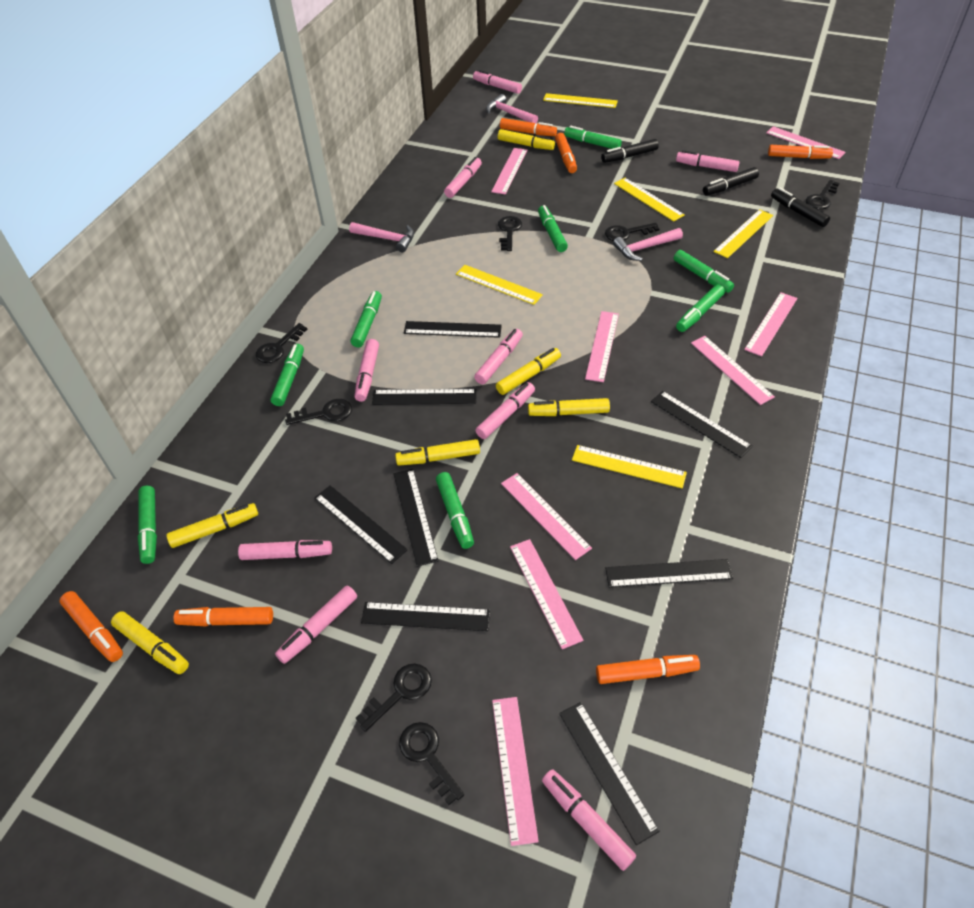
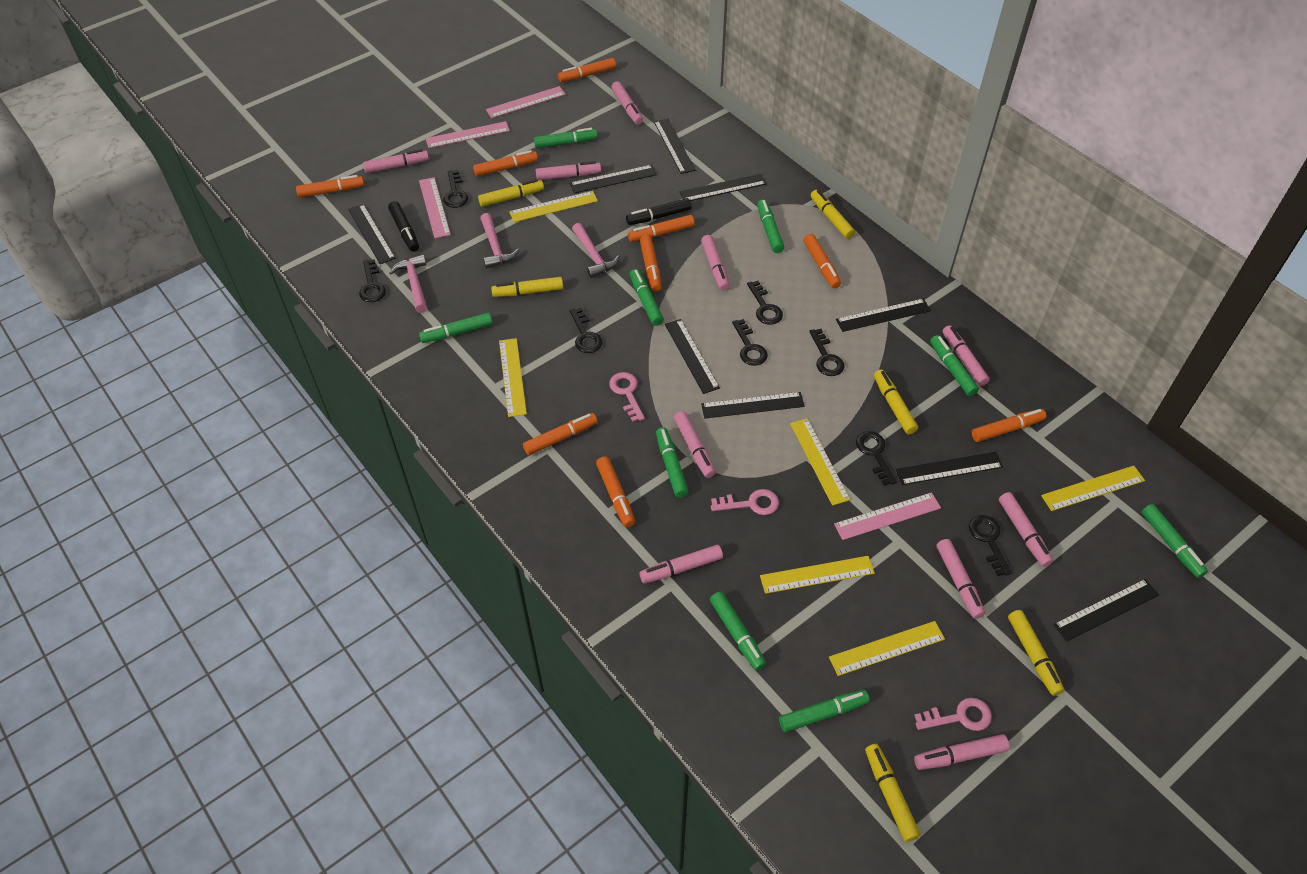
black key: [256,323,307,363] [285,399,352,425] [356,664,432,732] [399,722,464,805] [498,216,522,251] [605,223,659,241] [806,180,840,210] = 7 -> [359,259,386,302] [443,170,468,208] [570,308,602,353] [732,319,768,366] [747,281,783,325] [809,329,844,376] [856,431,897,485] [969,515,1012,576] = 8
black marker: [601,139,659,163] [703,167,759,196] [771,188,830,227] = 3 -> [388,201,419,252] [626,198,692,225] = 2
black ruler: [314,485,408,564] [361,602,490,631] [372,389,477,405] [393,469,439,567] [404,321,502,338] [559,702,659,845] [605,559,733,588] [651,391,752,458] = 8 -> [348,204,396,264] [570,165,657,193] [654,119,696,174] [665,319,720,394] [680,174,766,201] [701,392,805,418] [836,298,931,332] [896,452,1003,485] [1053,579,1159,642] = 9
green marker: [138,486,157,564] [271,344,304,406] [351,291,382,348] [436,472,474,549] [538,205,568,252] [564,126,622,149] [674,250,734,293] [676,284,725,332] = 8 -> [419,313,493,343] [534,128,598,148] [630,269,664,326] [656,427,689,498] [710,591,766,671] [757,200,784,253] [779,689,870,732] [930,335,979,396] [1141,504,1208,578] = 9
orange marker: [60,591,123,662] [174,607,273,627] [500,118,557,136] [555,133,577,173] [596,655,700,684] [768,145,833,159] = 6 -> [296,175,365,197] [473,150,538,177] [523,413,598,455] [558,58,616,82] [596,456,635,527] [628,215,695,242] [640,235,662,292] [804,234,841,288] [972,409,1046,442] = 9
pink key: none = 0 -> [609,372,645,422] [711,489,779,515] [914,698,992,731] = 3
pink marker: [238,540,332,560] [275,586,357,664] [354,339,379,402] [444,157,482,198] [473,70,522,94] [474,329,523,384] [475,382,535,439] [542,769,636,871] [676,150,740,172] = 9 -> [363,149,429,173] [536,161,601,180] [611,81,643,125] [639,545,723,583] [674,411,716,478] [701,235,730,291] [914,734,1010,770] [937,539,985,619] [942,325,990,386] [999,492,1053,567] = 10
pink ruler: [491,148,527,195] [492,697,539,846] [501,473,592,560] [510,539,583,649] [585,311,619,382] [691,336,775,405] [744,292,798,356] [766,126,846,159] = 8 -> [419,177,451,238] [425,121,510,148] [486,86,566,118] [834,492,941,540] = 4
yellow ruler: [456,265,543,305] [543,93,618,108] [572,445,687,488] [614,178,685,222] [713,209,773,258] = 5 -> [499,338,527,417] [509,191,598,222] [760,556,875,594] [790,418,850,506] [829,621,945,676] [1041,466,1145,511] = 6

